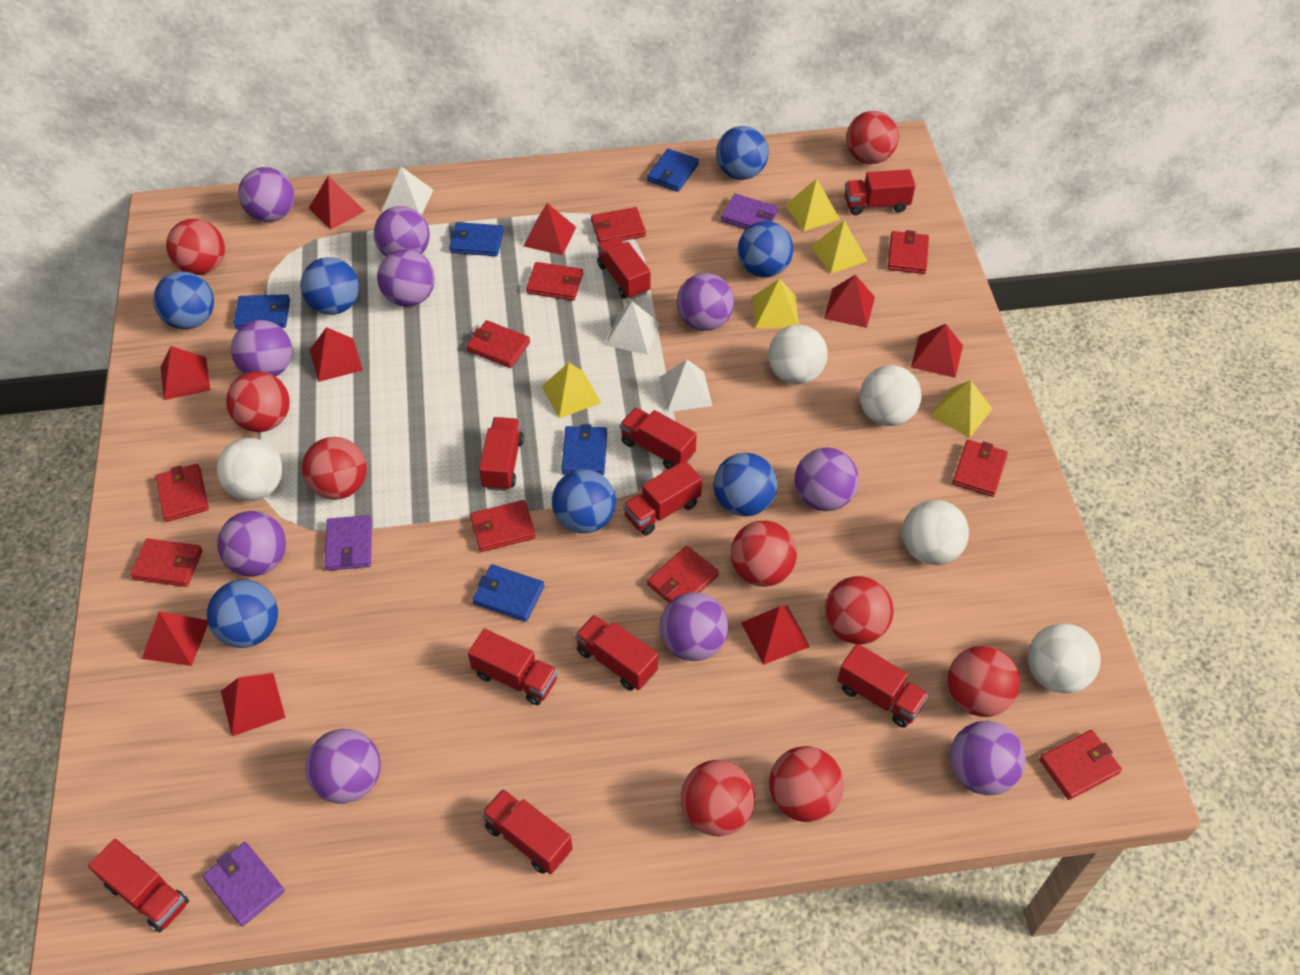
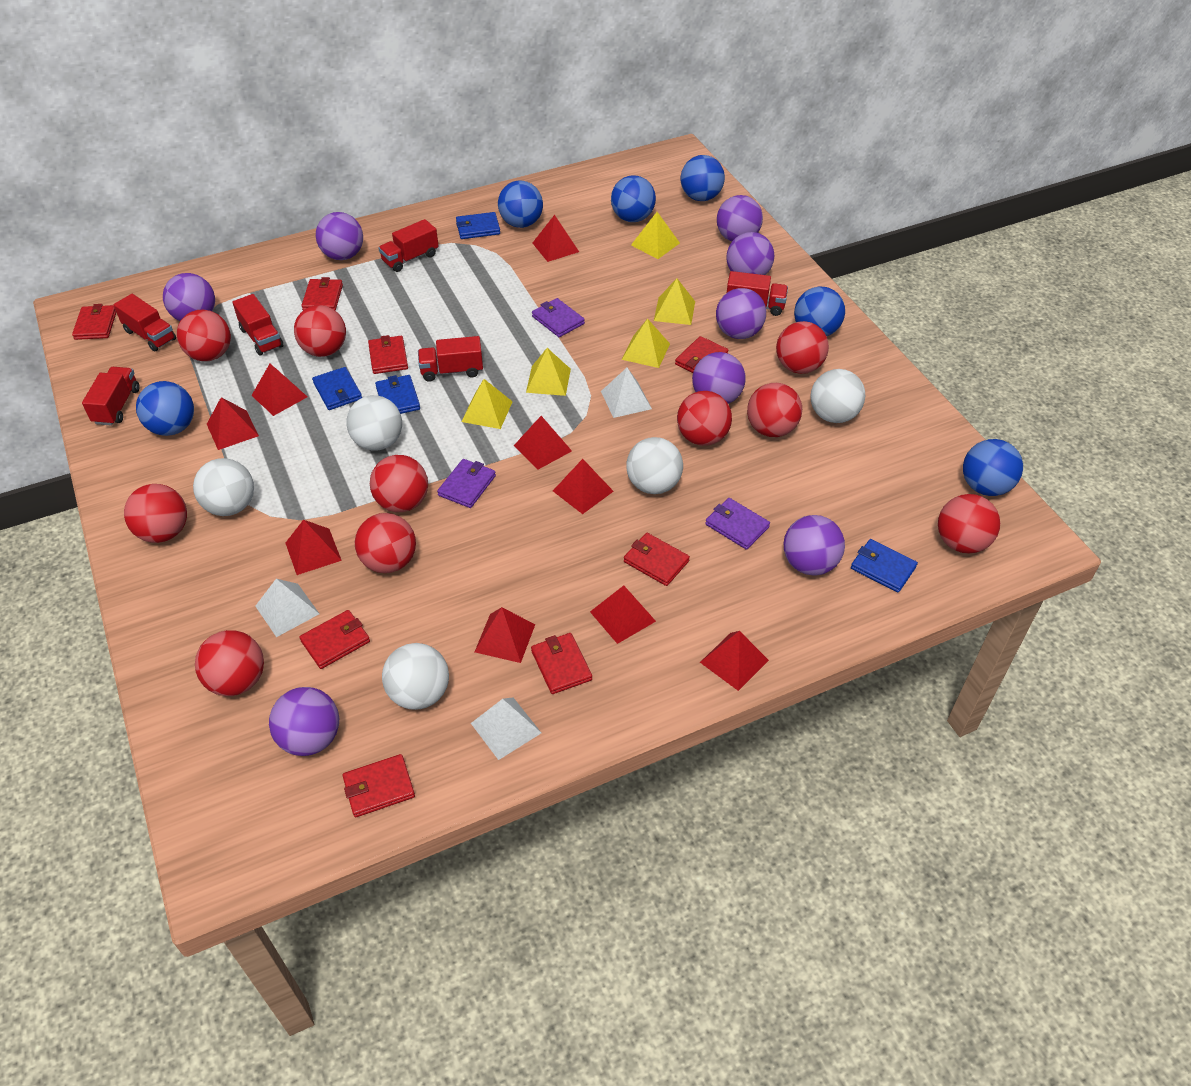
blue ball: [153,272,214,329] [207,580,278,648] [300,257,359,315] [552,469,616,533] [713,453,777,517] [716,126,769,180] [737,221,793,278] = 7 -> [136,381,194,436] [498,181,543,228] [611,175,656,222] [681,155,725,201] [794,286,845,336] [963,439,1023,496] = 6
blue wallet: [233,294,290,329] [449,222,504,256] [472,564,544,622] [561,424,607,475] [647,149,699,192] = 5 -> [312,367,362,410] [375,375,420,414] [456,212,500,239] [851,539,918,593] = 4
purple ball: [217,511,286,577] [231,320,292,377] [238,167,294,222] [305,729,381,804] [374,206,430,256] [377,249,435,307] [660,592,728,661] [677,273,734,331] [794,448,859,511] [950,721,1025,795] = 10 -> [163,273,215,321] [269,687,339,756] [316,212,363,260] [692,352,746,404] [716,288,766,339] [717,195,763,241] [726,232,774,275] [783,515,845,576] = 8
red ball: [166,219,225,275] [226,371,290,432] [302,437,367,500] [681,760,755,837] [731,521,797,587] [769,746,844,822] [825,576,893,644] [846,111,899,164] [948,646,1020,717] = 9 -> [124,484,187,543] [177,310,231,361] [195,630,264,696] [294,305,346,357] [355,513,416,573] [370,455,428,512] [677,391,732,446] [747,383,802,437] [776,321,829,374] [938,494,1000,554] = 10
red truck: [88,839,189,932] [468,629,558,705] [479,417,524,491] [482,789,573,874] [575,615,658,691] [597,237,650,300] [620,407,697,469] [623,460,702,536] [837,644,929,728] [845,169,915,215] = 10 -> [82,367,140,426] [114,294,176,352] [232,294,284,356] [378,219,439,272] [418,336,483,382] [727,271,788,316] = 6
red wallet: [130,539,203,587] [155,464,209,522] [466,320,530,368] [470,500,536,552] [526,262,583,301] [591,207,646,243] [647,546,719,603] [888,230,929,274] [952,440,1008,497] [1039,730,1122,800] = 10 -> [72,304,117,340] [299,610,370,669] [302,277,343,311] [343,754,415,817] [368,335,408,374] [531,633,592,694] [624,533,690,586] [675,336,729,373] = 8

